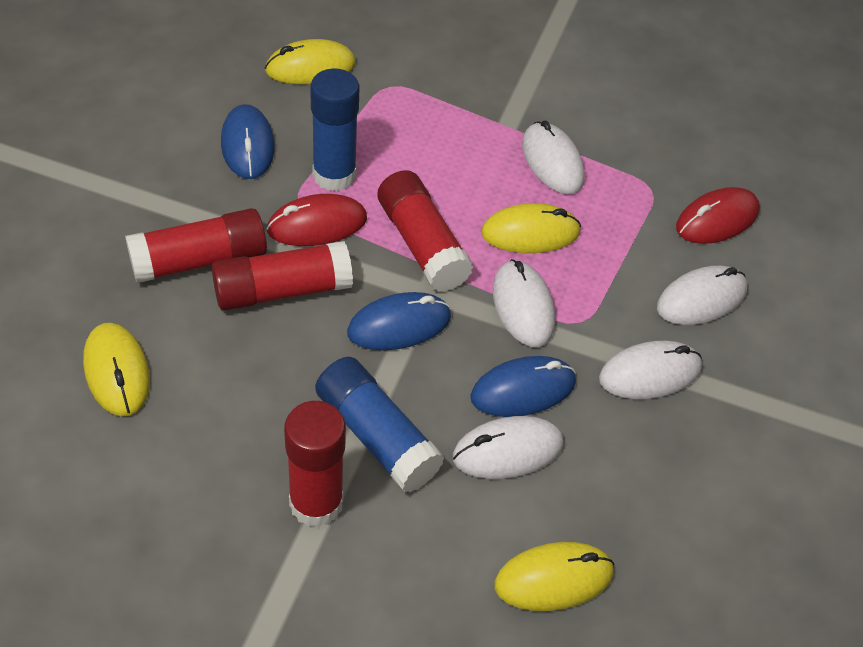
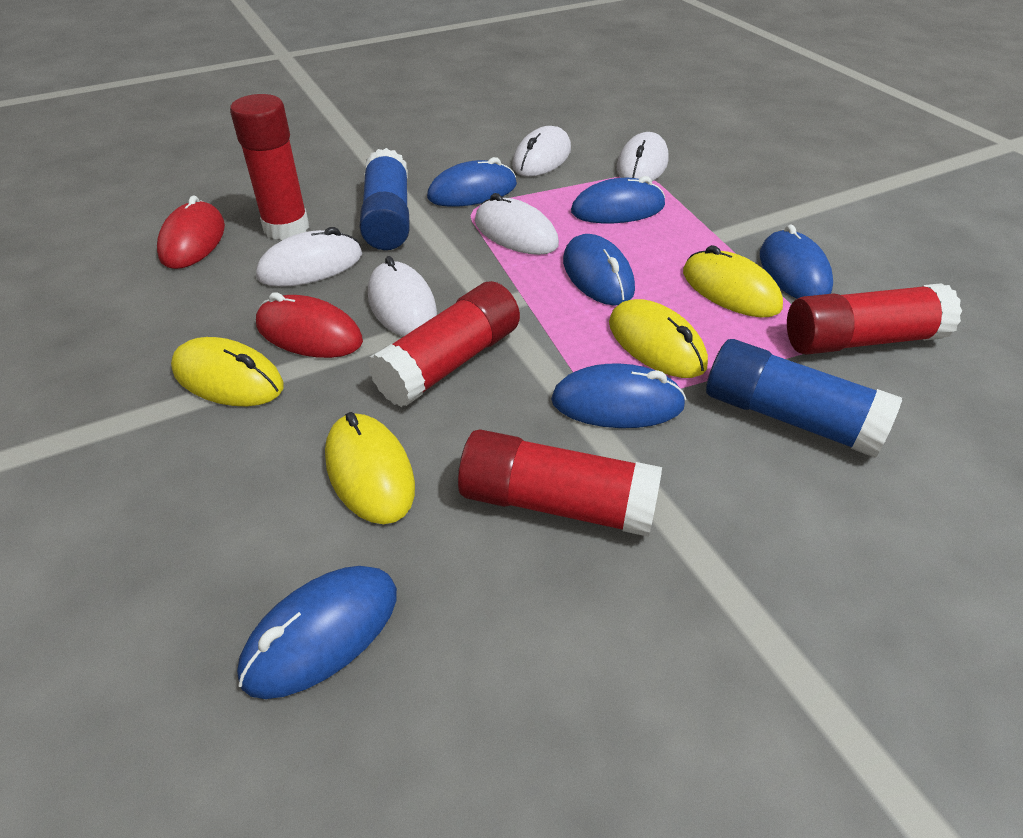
blue mouse: [221,104,275,179] [347,292,451,350] [470,356,576,417] = 3 -> [237,566,397,699] [427,157,517,207] [551,364,686,428] [563,234,635,306] [571,176,665,223] [760,224,833,299] = 6

